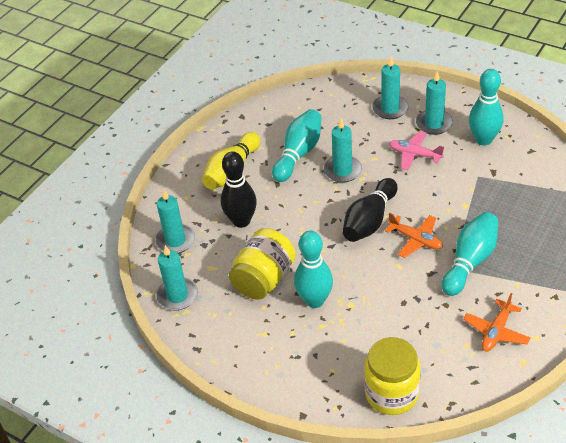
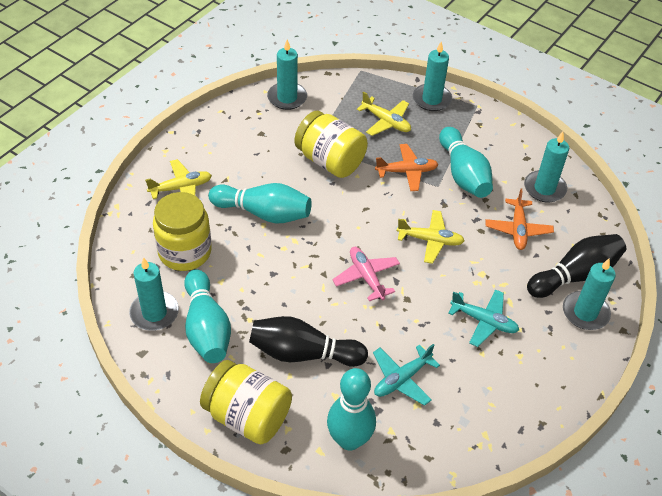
turquoise plane: none = 0 -> [373,344,440,406] [448,289,519,347] = 2
yellow bowling pin: [202,132,260,189] = 1 -> none = 0
yellow jar: [229,228,296,300] [364,337,421,415] = 2 -> [153,192,212,271] [200,360,292,444] [294,111,368,178] = 3
yellow plane: none = 0 -> [145,159,212,199] [357,91,411,136] [397,210,465,264] = 3

